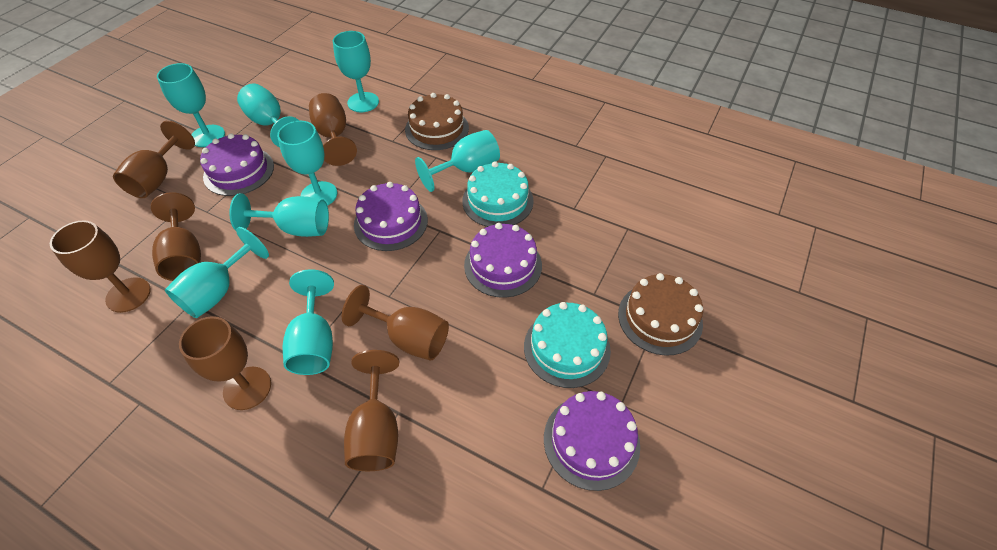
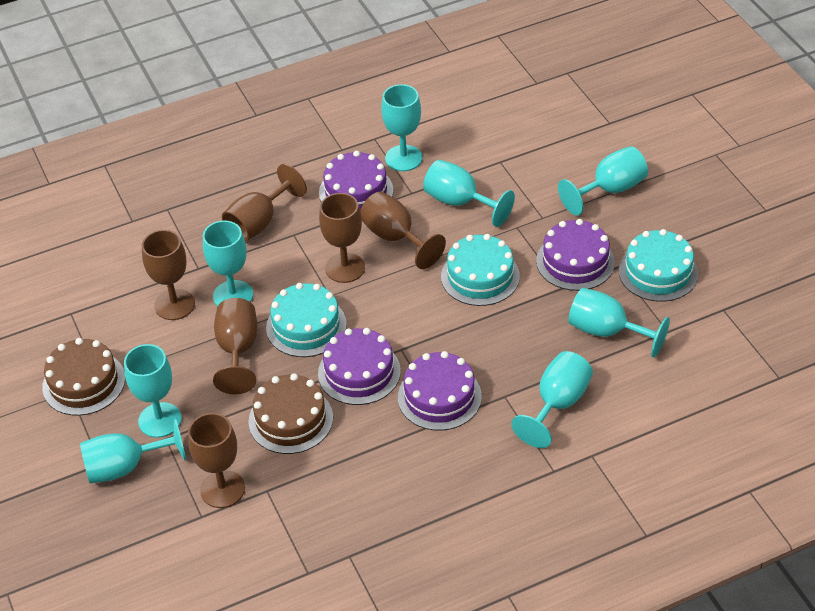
brown goblet: [50,220,151,313] [113,121,195,198] [151,192,201,281] [179,316,271,410] [309,93,357,166] [342,285,449,361] [344,350,399,471] = 7 -> [142,230,195,320] [188,413,245,508] [213,298,257,394] [222,164,307,242] [319,193,365,283] [360,191,446,269] = 6
turquoise cake: [462,161,534,227] [524,302,611,388] = 2 -> [266,283,347,357] [441,234,520,306] [618,229,698,302] = 3

